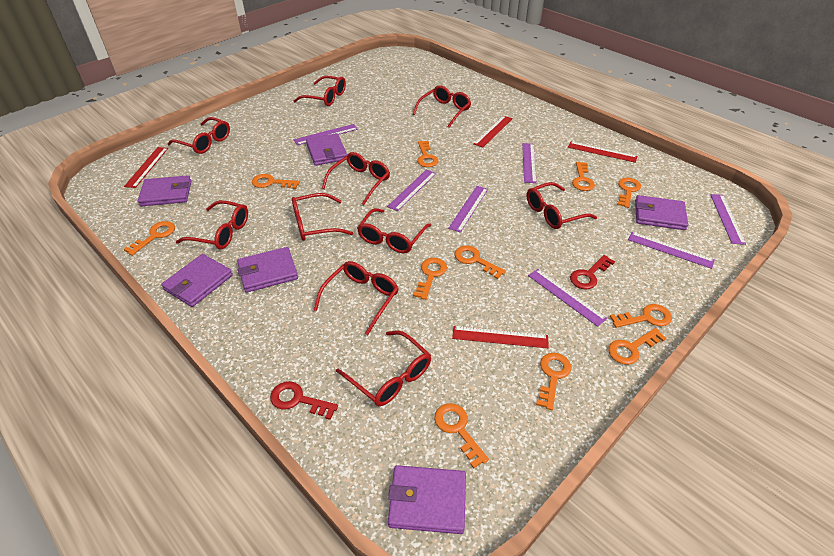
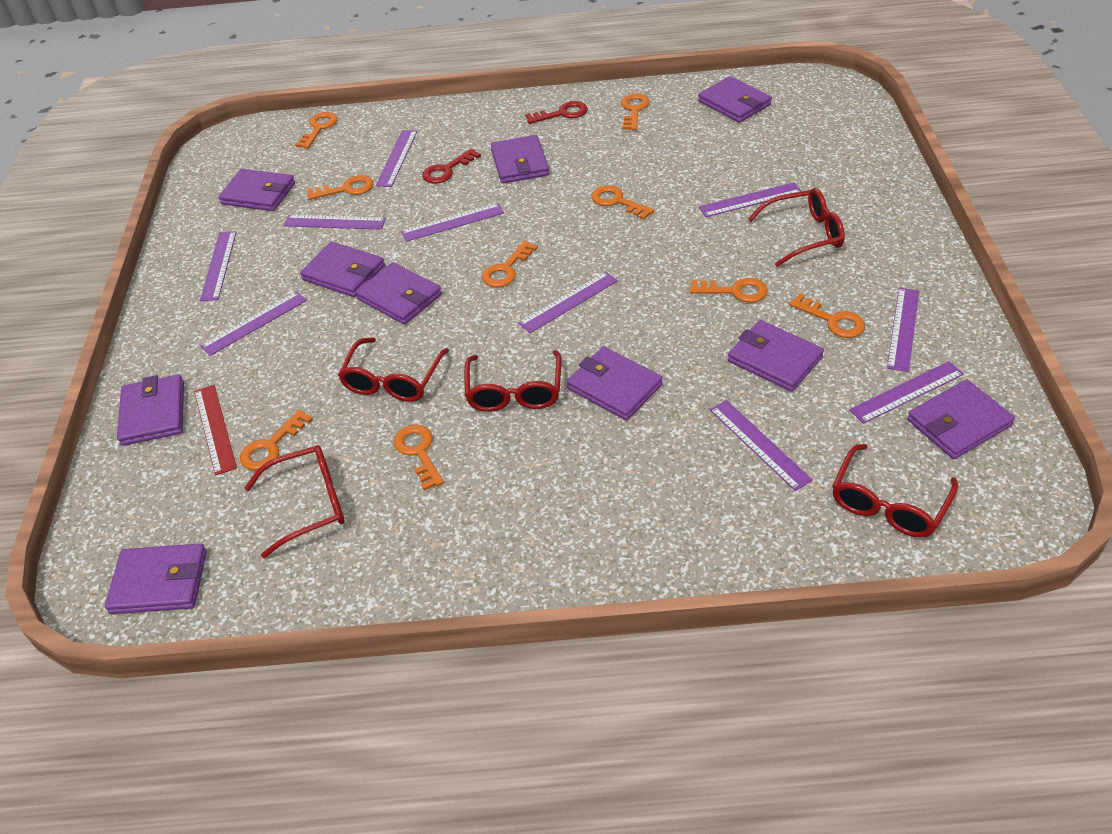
orange key: [123,221,175,256] [252,174,300,189] [413,258,447,300] [417,141,439,167] [434,403,489,468] [455,246,506,279] [536,353,571,410] [572,162,595,191] [608,328,666,365] [610,304,672,328] [617,178,641,208] = 11 -> [240,410,313,471] [295,112,337,149] [307,175,373,200] [394,425,444,491] [482,241,538,288] [592,185,654,220] [621,94,650,130] [689,278,768,303] [789,294,865,338] = 9
purple ruler: [294,124,358,145] [387,170,436,211] [448,186,488,233] [522,143,537,183] [528,269,607,327] [628,232,715,269] [710,194,746,245] = 7 -> [200,231,236,301] [200,291,307,356] [283,215,386,230] [376,130,417,187] [401,203,504,242] [518,272,618,333] [699,182,802,217] [710,400,813,491] [849,361,964,424] [887,288,919,372] = 10
purple wallet: [138,175,191,206] [161,254,233,307] [237,247,298,293] [306,133,347,166] [388,465,466,534] [635,195,688,230] = 6 -> [105,543,207,614] [117,374,184,446] [218,169,295,211] [300,242,385,297] [355,262,442,324] [491,135,549,183] [567,347,663,420] [698,76,772,123] [728,320,824,392] [907,379,1015,459] = 10
red glasses: [167,117,230,154] [176,200,248,249] [292,193,353,241] [294,76,346,106] [314,261,399,335] [322,152,390,205] [336,331,431,406] [357,208,431,253] [413,85,471,128] [527,182,597,229] = 10 -> [245,445,345,558] [338,338,449,402] [464,350,561,412] [747,188,845,267] [832,444,958,538] = 5
red ruler: [124,147,168,188] [452,326,549,348] [473,116,513,148] [568,141,638,163] = 4 -> [194,385,237,475] = 1

